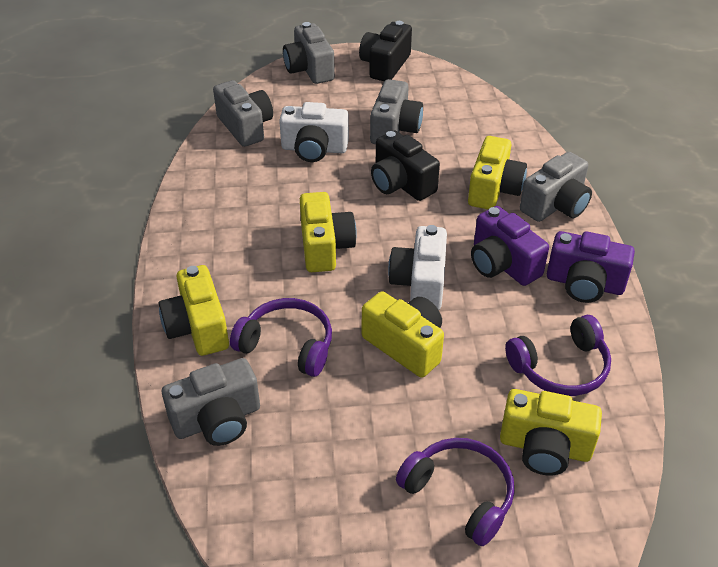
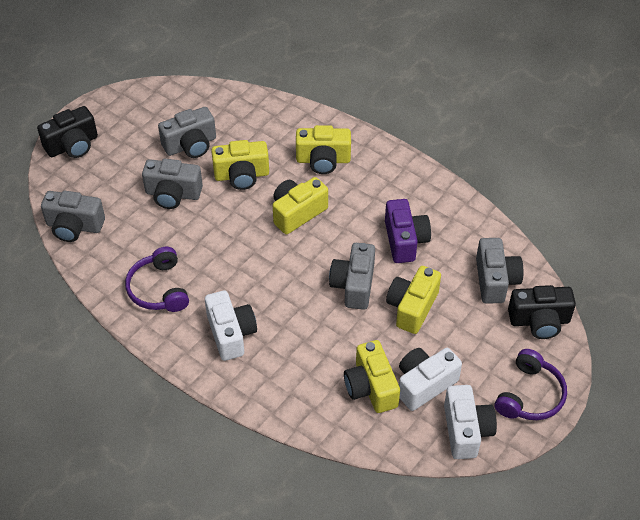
purple camera: [471,206,549,286] [547,231,635,303] = 2 -> [385,199,431,263] = 1
purple headphones: [230,298,332,377] [396,438,515,546] [505,315,611,396] = 3 -> [125,247,189,312] [495,349,567,420] = 2
white camera: [279,102,349,162] [388,225,447,310] = 2 -> [205,291,257,361] [399,348,462,411] [444,385,497,459] = 3

